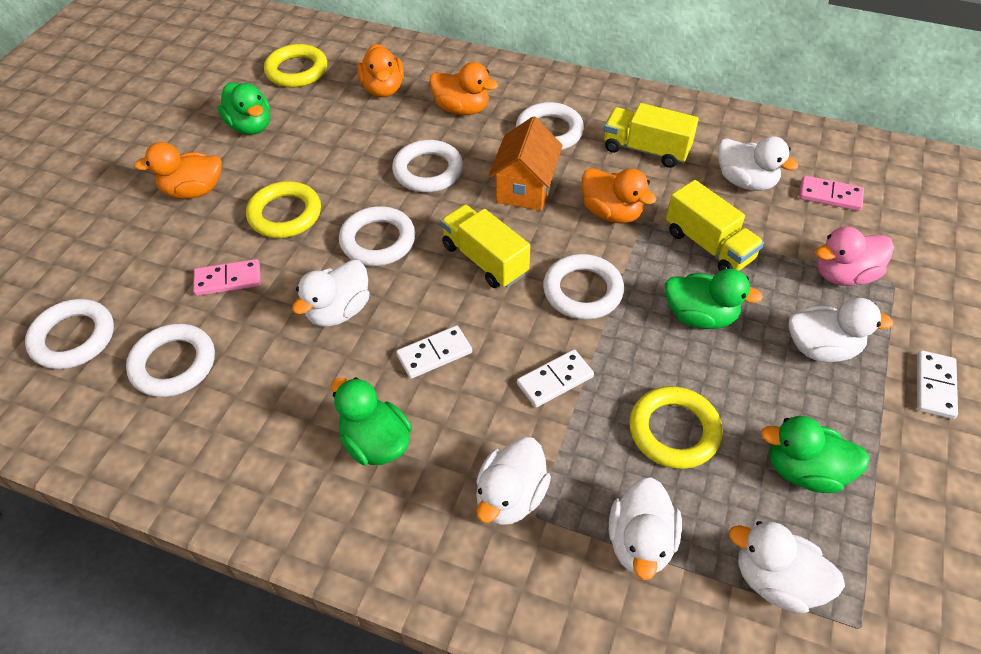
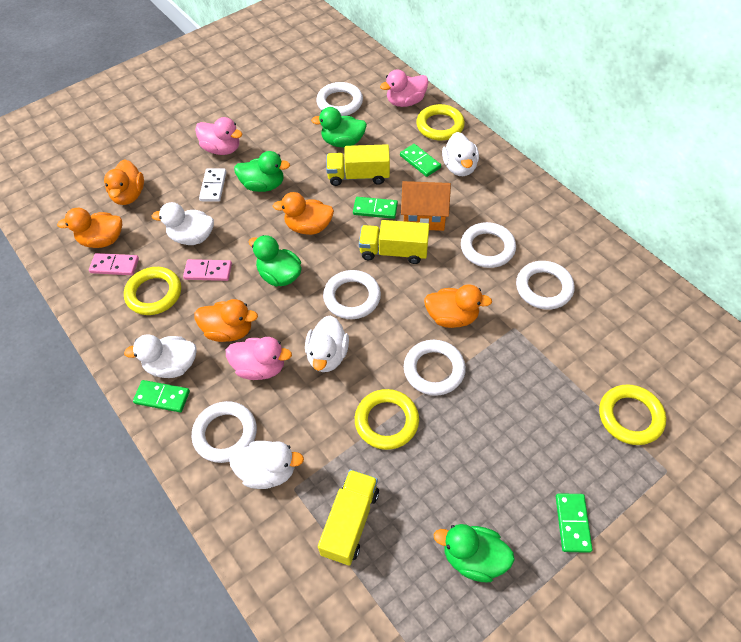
green domino: none = 0 -> [133,380,190,412] [353,197,398,219] [400,144,441,177] [556,493,593,553] = 4
orange duck: [134,142,222,199] [357,44,404,97] [429,62,498,115] [582,168,657,223] = 4 -> [57,208,122,248] [104,159,144,205] [194,299,258,342] [273,192,334,235] [424,284,492,328] = 5
pink duck: [815,227,894,286] = 1 -> [195,117,242,155] [226,337,292,380] [380,69,428,107] = 3
white domino: [396,325,472,379] [517,350,594,407] [917,350,958,419] = 3 -> [199,168,226,202] = 1
white duck: [292,260,370,326] [476,437,551,525] [609,477,682,580] [718,136,798,191] [729,521,845,614] [789,298,893,362] = 6 -> [124,334,197,378] [152,202,214,245] [229,441,304,489] [305,315,349,372] [442,132,479,176] = 5
yellow ring: [246,181,321,238] [264,44,327,87] [629,386,723,469] = 3 -> [124,267,181,315] [355,389,419,450] [416,104,465,141] [599,384,666,445] = 4

